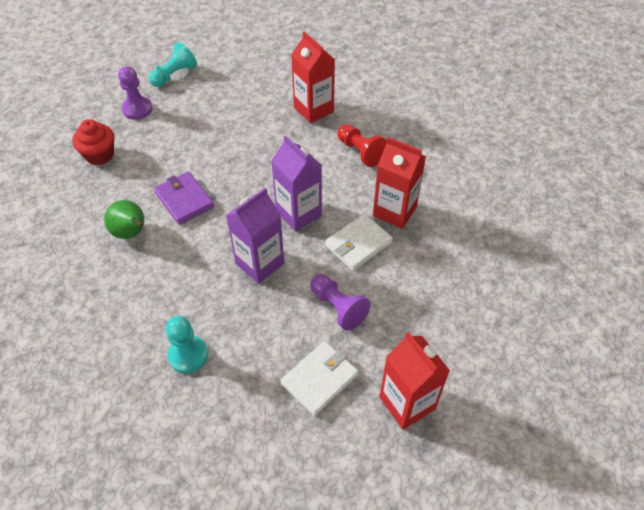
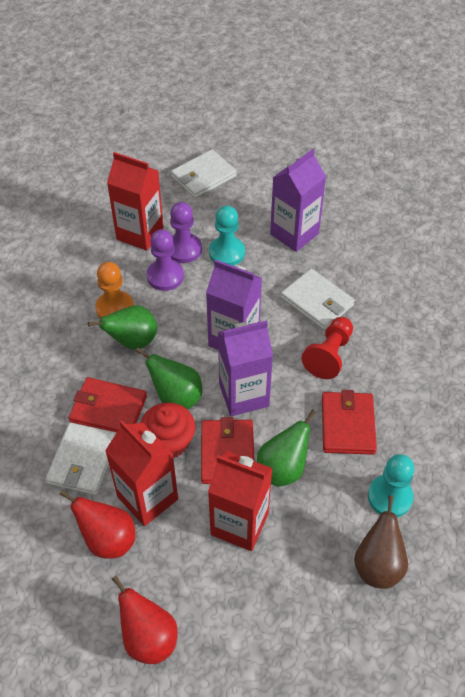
brown pear: none = 0 -> [354,495,408,589] = 1
green pear: [104,200,144,239] = 1 -> [88,305,157,350] [136,348,202,409] [257,409,316,487] = 3
orange pawn: none = 0 -> [95,262,134,318] = 1
purple carton: [226,188,284,284] [271,135,322,231] = 2 -> [206,259,262,350] [218,320,273,416] [270,149,326,252] = 3
purple wallet: [154,172,214,225] = 1 -> none = 0
red pear: none = 0 -> [59,490,136,559] [112,576,178,664] = 2
red wallet: none = 0 -> [69,377,147,433] [201,417,254,484] [322,390,377,455] = 3
white wallet: [280,341,359,416] [325,214,393,271] = 2 -> [45,422,116,495] [171,149,237,198] [281,269,355,330] = 3

